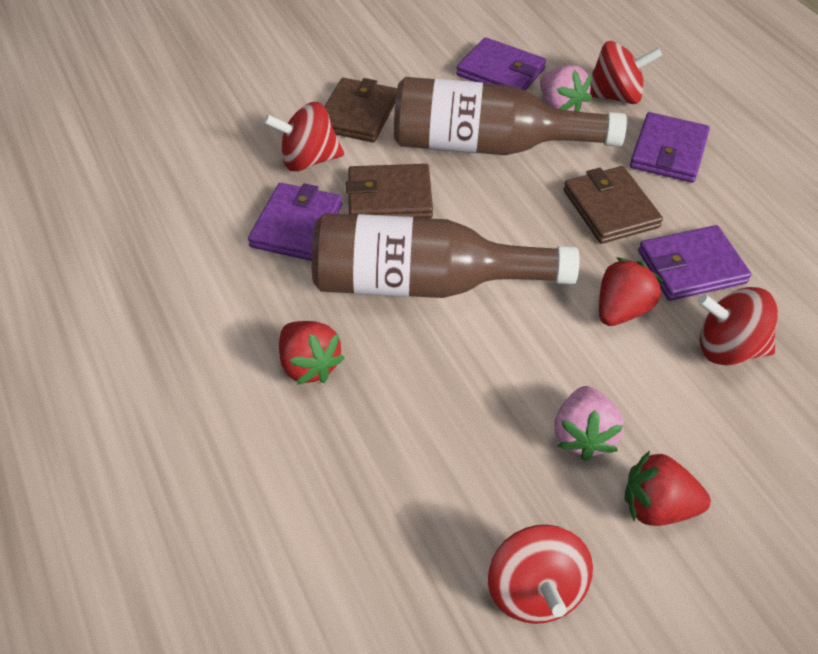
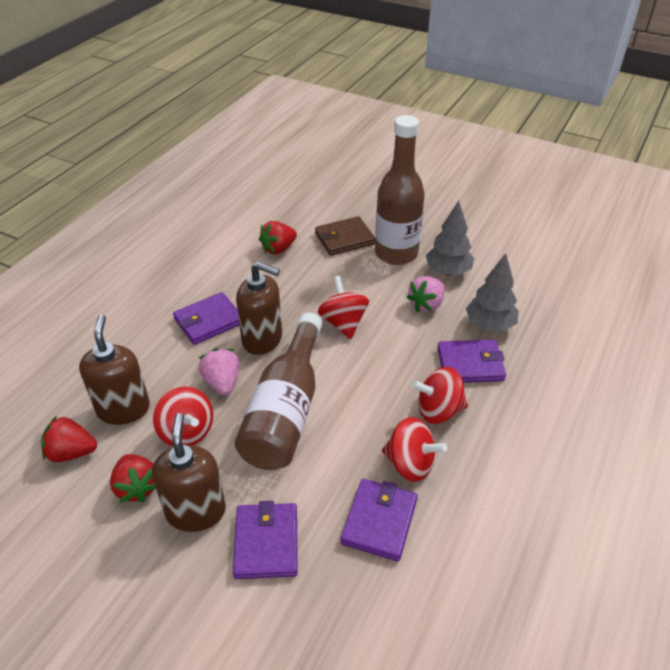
brown soap dispenser: none = 0 -> [79,314,150,425] [152,413,226,532] [236,262,282,355] = 3
brown wallet: [324,78,397,142] [346,164,433,218] [563,166,663,244] = 3 -> [315,216,375,256] = 1
grey tree: none = 0 -> [426,201,474,275] [466,253,519,331] = 2

